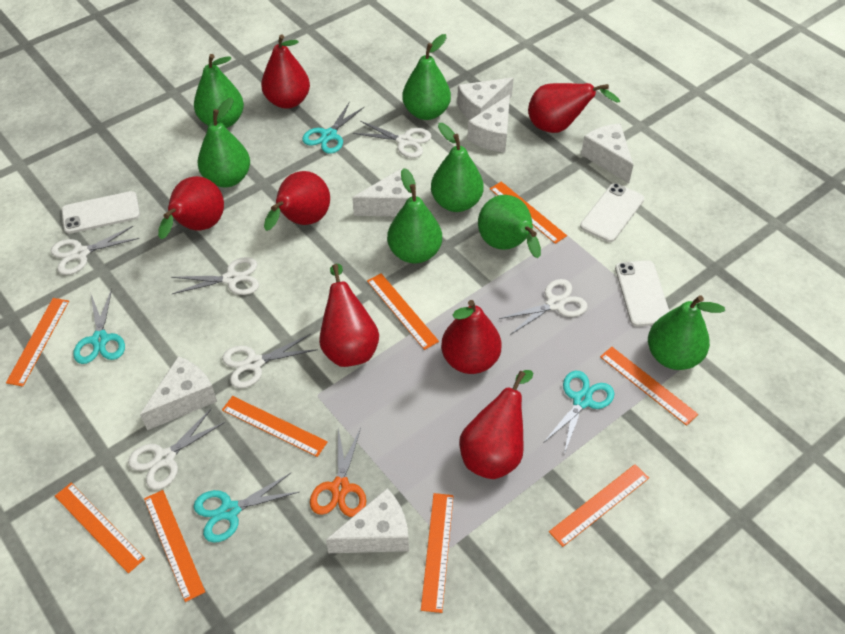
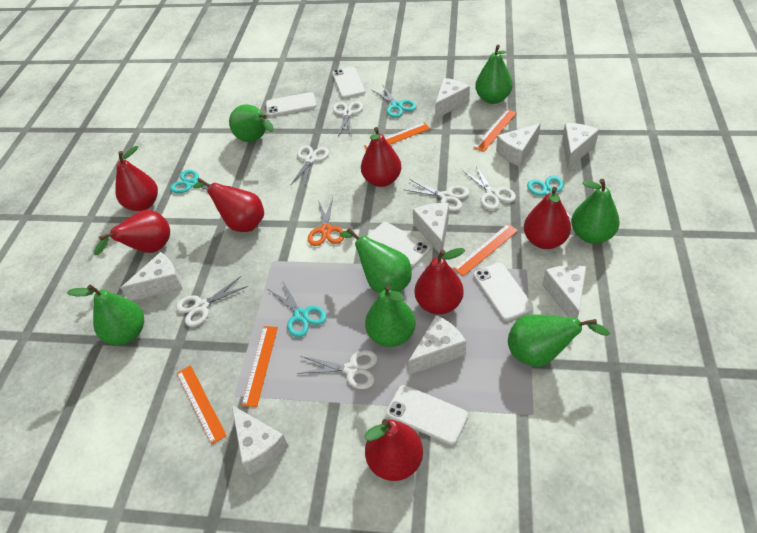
orange ruler: [6,298,69,387] [55,483,145,573] [144,490,205,602] [222,396,327,457] [367,273,439,350] [421,493,454,613] [490,181,567,244] [549,464,649,547] [600,347,698,426] = 9 -> [177,365,227,444] [242,326,278,407] [364,122,430,150] [453,224,518,276] [474,109,517,152] = 5
white cheese: [140,356,217,430] [326,488,409,553] [352,168,412,216] [457,77,514,120] [467,95,510,153] [581,123,633,183] = 6 -> [121,252,183,301] [232,405,288,475] [408,315,466,375] [413,203,449,253] [435,78,470,119] [496,123,541,167] [542,265,586,319] [562,123,599,169] = 8
white phone: [62,191,140,234] [580,183,644,242] [615,260,670,326] = 3 -> [266,92,316,117] [332,67,365,99] [367,222,430,267] [386,385,468,445] [474,263,533,321] = 5

